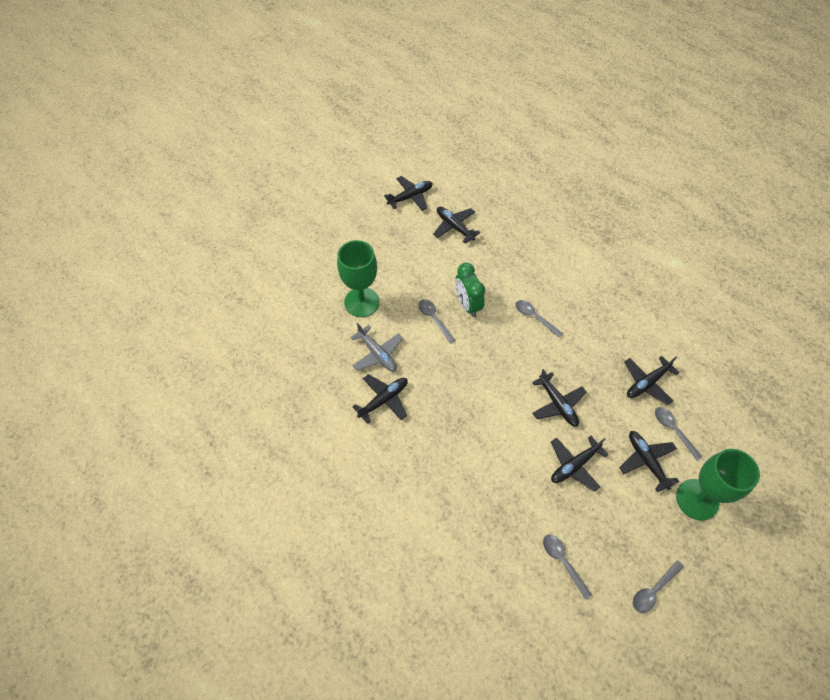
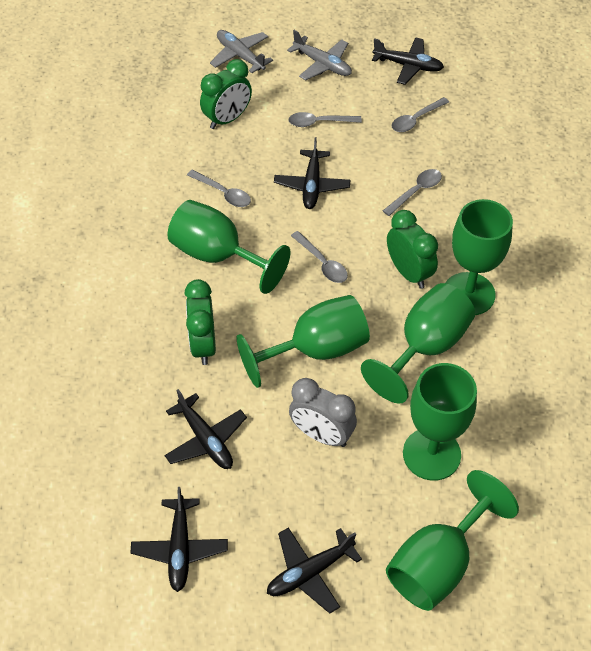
black plane: [352,374,408,424] [384,176,433,211] [433,207,481,244] [532,369,586,427] [551,436,609,492] [619,431,679,492] [624,356,679,405] = 7 -> [130,487,228,592] [164,389,247,469] [267,527,362,614] [274,137,350,209] [372,37,444,85] = 5
green clock: [455,263,485,317] = 1 -> [184,279,216,365] [200,59,252,129] [387,210,438,289] = 3
green goblet: [337,240,380,317] [676,449,760,521] = 2 -> [167,200,290,294] [236,295,370,388] [361,283,475,404] [386,470,519,611] [403,363,477,481] [445,199,513,315] = 6
grey clock: none = 0 -> [289,378,357,447] = 1
grey plane: [350,323,403,372] = 1 -> [210,30,273,73] [287,30,352,80] = 2

